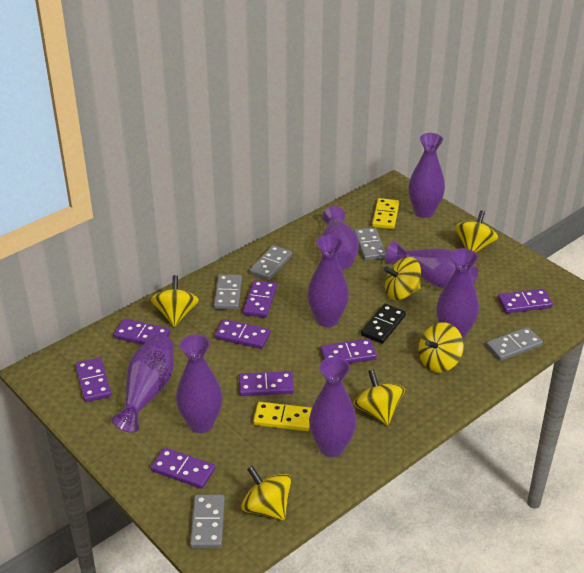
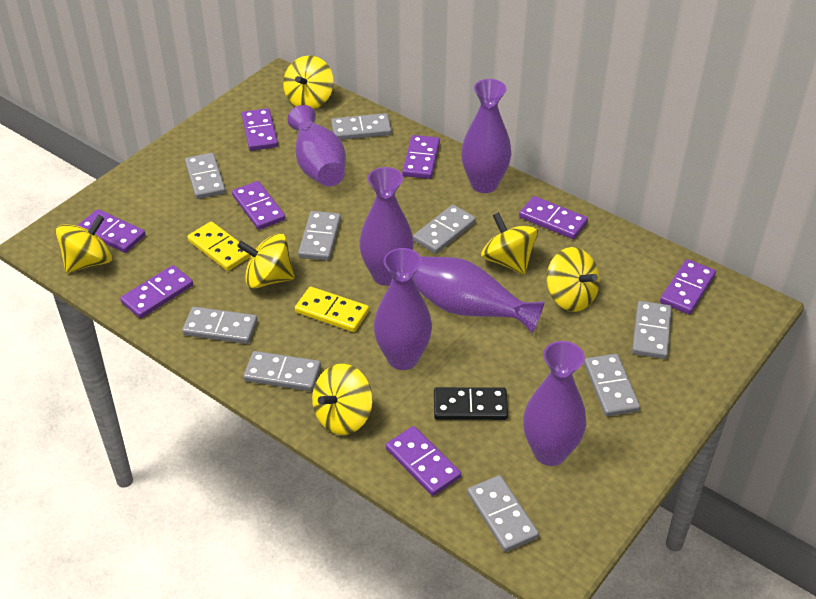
grey domino: [190,495,225,548] [214,274,242,310] [249,245,292,280] [354,227,386,261] [486,327,543,361] = 5 -> [182,307,258,344] [185,153,226,199] [243,351,321,391] [298,211,341,261] [331,113,392,140] [413,205,476,254] [467,475,539,552] [584,354,640,416] [632,301,672,359] = 9
purple vase: [112,334,174,433] [176,334,223,433] [307,235,349,327] [309,357,357,457] [322,206,359,270] [386,241,478,289] [408,133,445,218] [436,248,479,339] = 8 -> [287,105,346,186] [359,167,414,286] [374,248,432,370] [413,256,545,333] [461,79,511,193] [523,341,586,466] = 6

